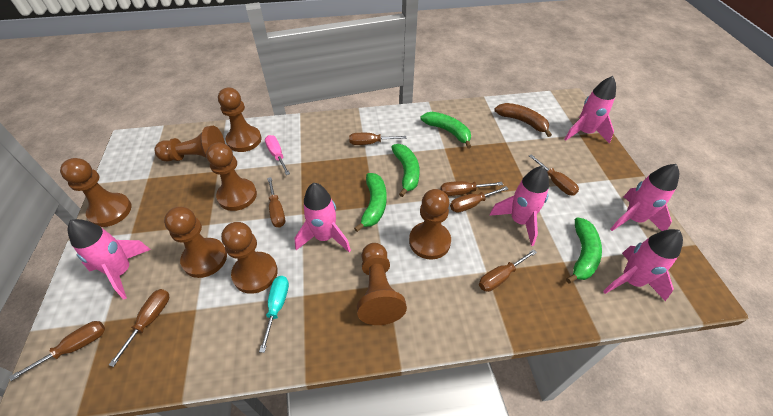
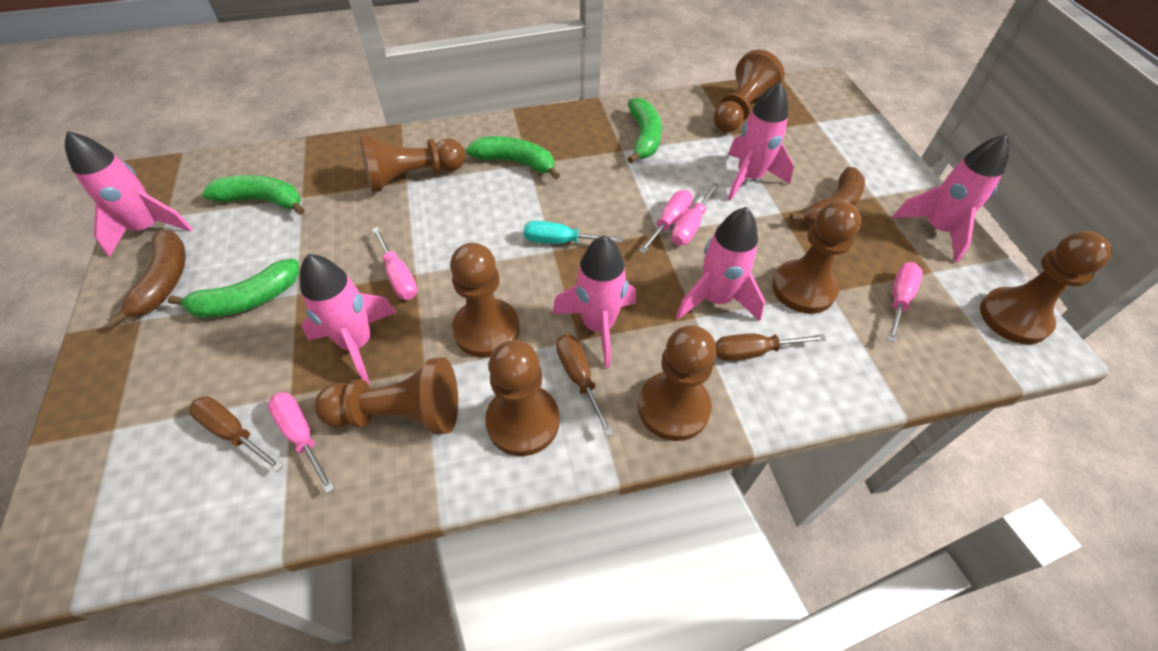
brown banana: [494,103,552,137] = 1 -> [107,230,186,326] [790,167,865,225] = 2
brown screwdriver: [9,321,105,381] [109,289,169,367] [267,177,285,227] [349,133,406,145] [440,181,503,196] [450,186,508,213] [479,249,537,292] [529,154,579,196] = 8 -> [189,396,284,472] [556,334,614,437] [716,334,826,361] = 3
pink screwdriver: [265,135,290,175] = 1 -> [268,392,335,493] [372,227,418,300] [638,190,693,254] [671,182,719,245] [887,262,923,343] = 5

